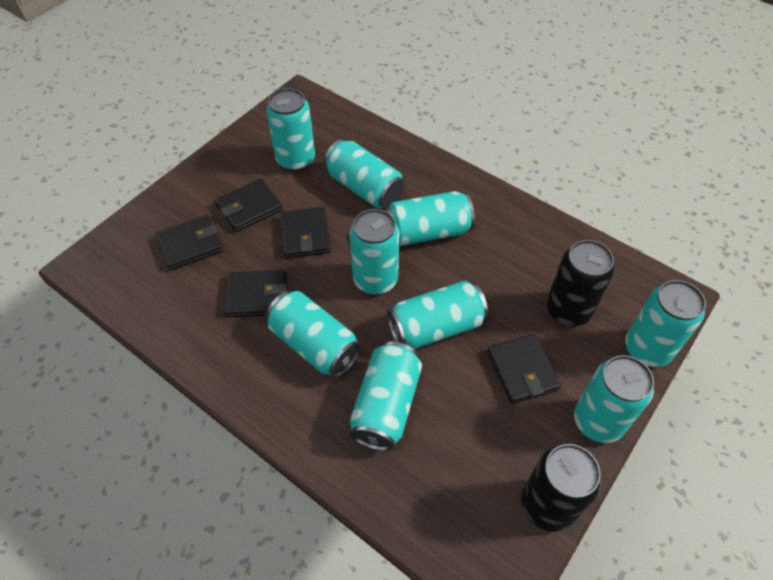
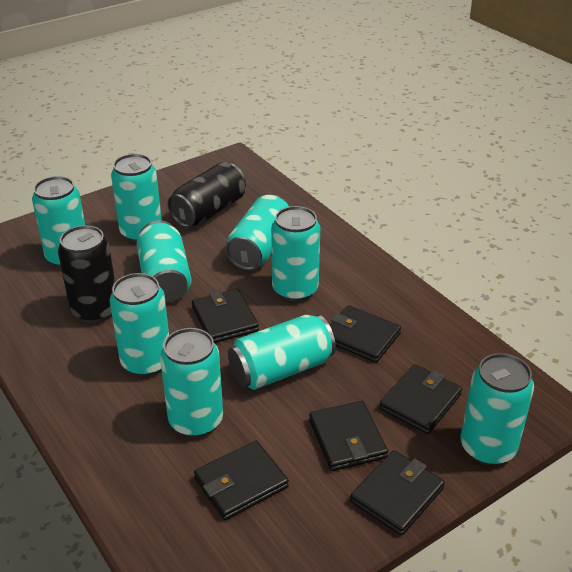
black wallet: [156,215,223,270] [215,178,283,232] [224,270,286,317] [280,207,331,258] [487,334,561,404] = 5 -> [192,289,259,343] [194,440,289,520] [309,401,388,471] [330,305,401,363] [350,450,445,536] [379,364,462,434] = 6

